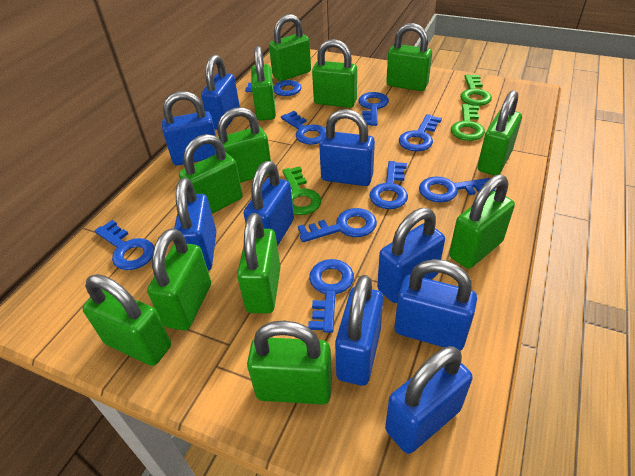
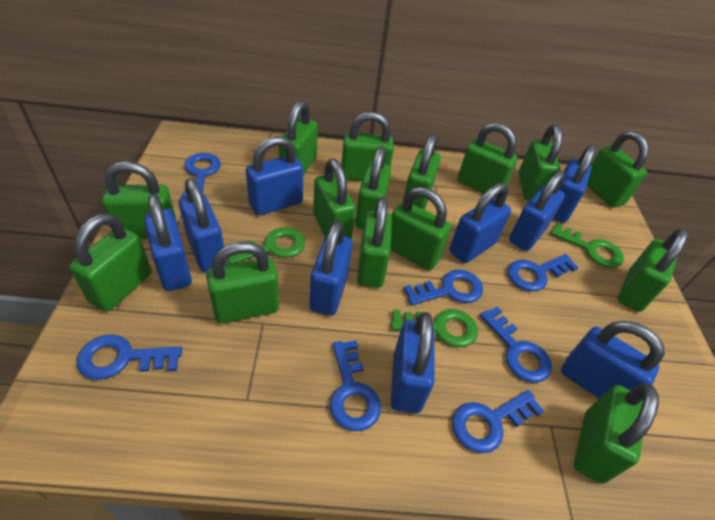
blue key: [95,220,154,270] [245,80,302,96] [281,111,326,145] [298,208,377,242] [308,259,354,333] [358,92,389,126] [369,161,408,209] [399,114,442,151] [419,176,496,203] = 9 -> [77,335,182,380] [182,153,221,197] [330,340,381,431] [404,270,483,305] [452,390,544,453] [480,306,552,382] [508,254,579,292] = 7
green padlock: [82,274,171,366] [147,228,211,331] [179,134,243,214] [215,107,271,183] [237,213,281,314] [247,320,332,404] [251,46,276,121] [269,14,311,81] [312,39,357,108] [386,23,432,91] [449,174,515,269] [478,90,522,176] = 12 -> [69,213,152,312] [102,161,177,239] [206,242,279,323] [279,100,318,175] [313,159,356,240] [341,112,394,181] [355,146,391,229] [357,197,392,288] [390,187,451,270] [403,134,441,210] [457,123,518,197] [518,124,562,201] [574,383,659,484] [587,131,649,208] [618,228,689,312] = 15

